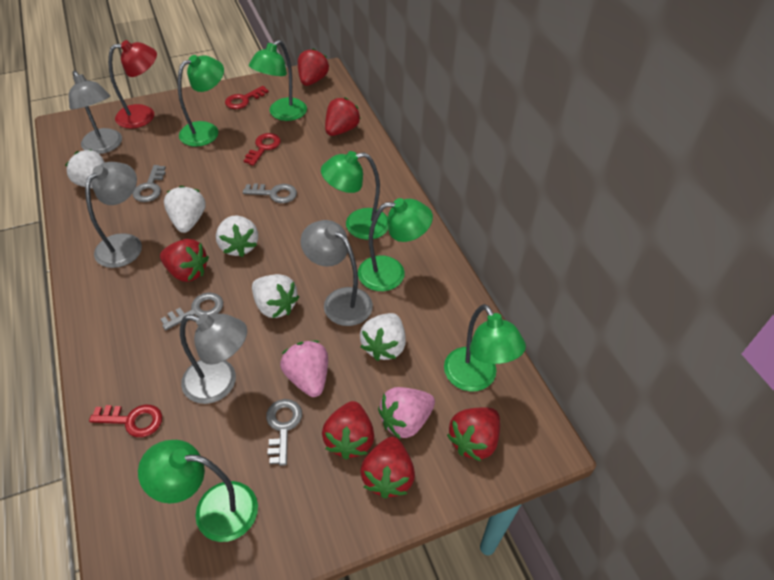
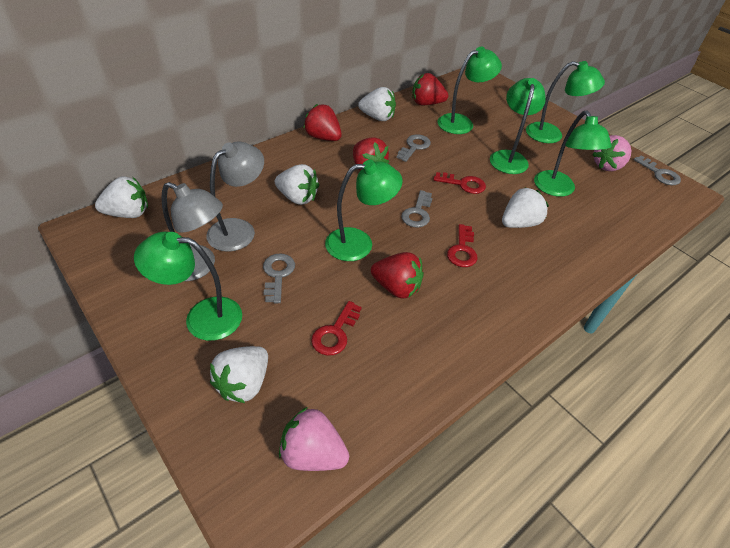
grey lamp: [69,71,122,154] [85,162,142,268] [180,313,247,404] [301,220,373,326] = 4 -> [162,182,223,281] [206,141,264,252] = 2
red lamp: [108,40,157,129] = 1 -> none = 0
red strawberry: [160,239,209,282] [298,48,329,86] [322,401,374,459] [325,97,361,136] [360,437,415,499] [447,407,500,461] = 6 -> [304,104,342,141] [353,137,389,171] [371,252,423,298] [412,73,448,105] = 4

